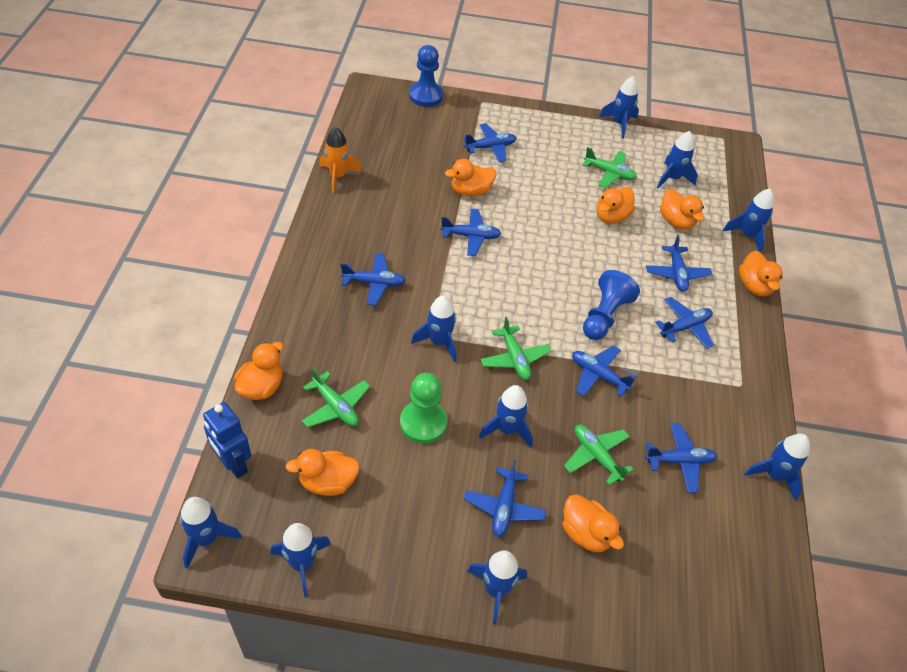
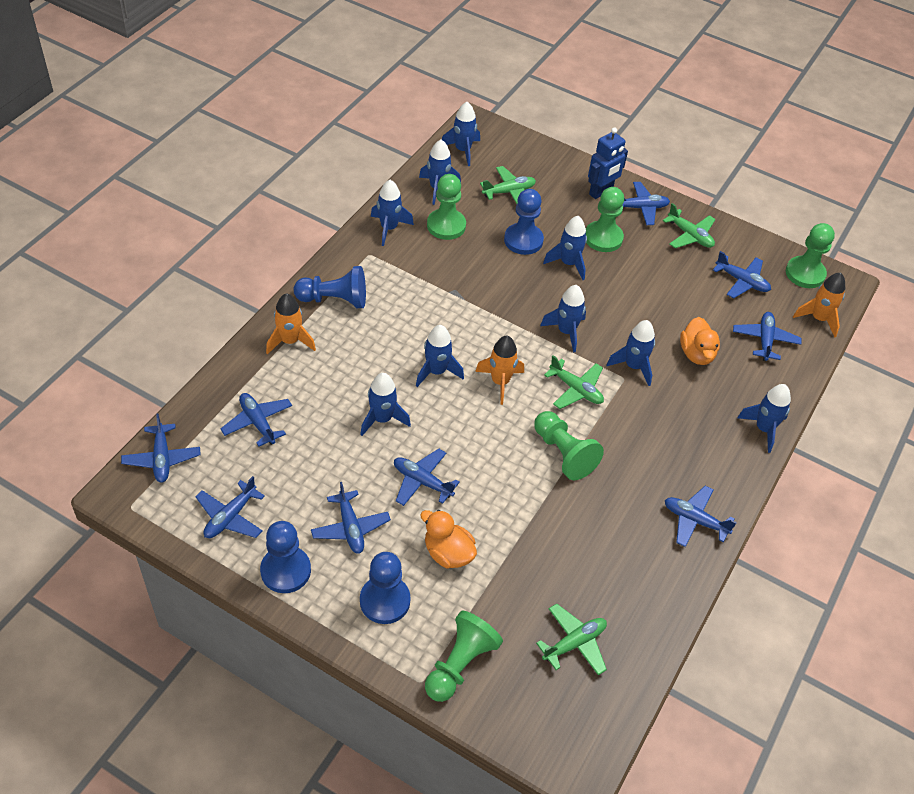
blue pawn: [409,45,443,107] [583,270,640,340] = 2 -> [260,521,311,593] [294,266,366,308] [360,552,411,624] [504,189,544,255] = 4
blue plane: [341,253,406,306] [441,209,501,256] [463,123,516,162] [464,460,546,537] [572,345,636,397] [645,423,717,493] [646,235,712,292] [655,297,714,349] = 8 -> [121,413,201,483] [195,476,265,538] [221,393,292,447] [311,482,391,554] [394,448,460,506] [623,182,670,225] [665,486,737,547] [713,251,771,298] [733,312,801,361] = 9
green pawn: [400,373,447,444] = 1 -> [425,611,503,702] [427,174,466,240] [534,411,604,480] [586,187,624,252] [786,223,835,288] = 5
orange duck: [234,342,283,400] [285,449,360,496] [445,159,496,197] [562,494,624,552] [597,187,635,224] [660,189,704,230] [739,251,783,296] = 7 -> [420,510,477,568] [680,317,720,365] = 2
orange rocket: [320,127,361,193] = 1 -> [266,293,316,355] [475,335,524,405] [793,272,845,338] = 3

